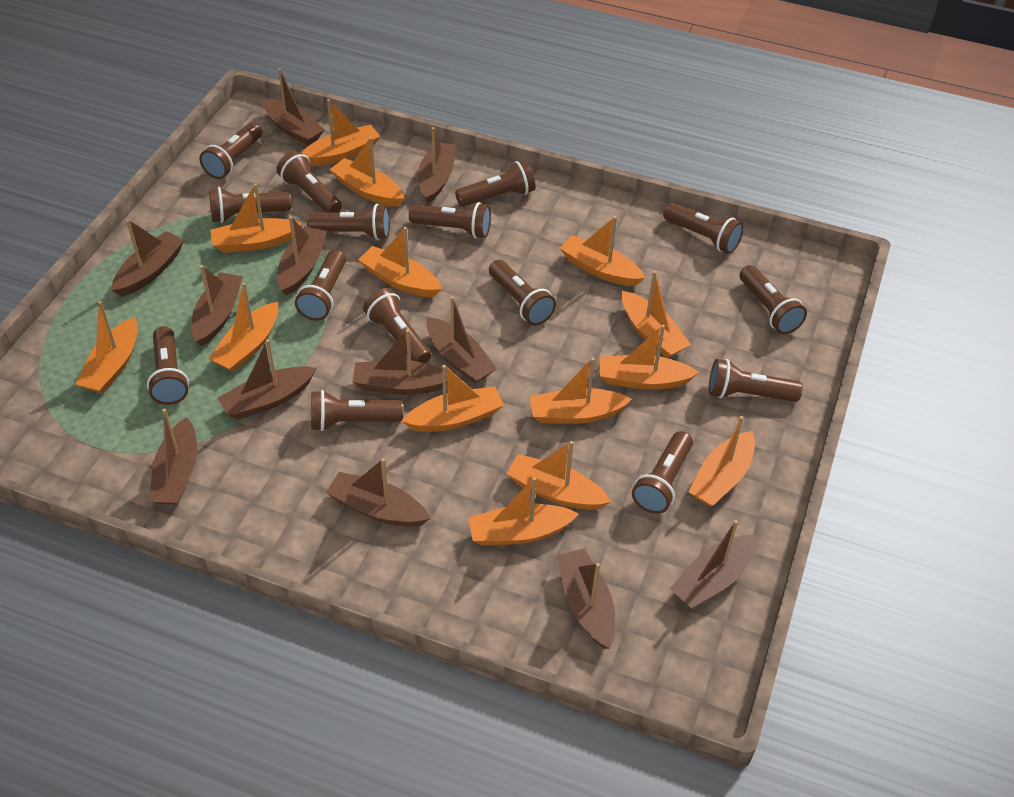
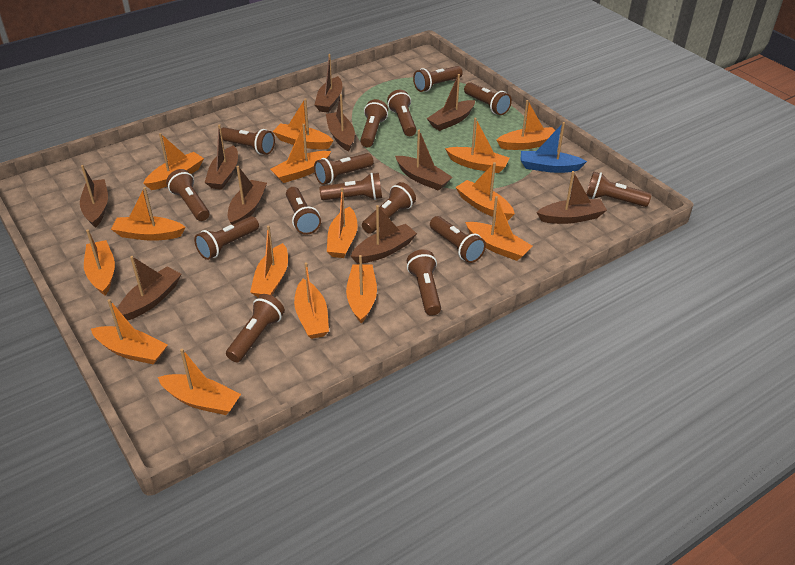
blue boat: none = 0 -> [520,122,587,173] = 1
brown boat: [112,219,184,297] [149,408,197,505] [191,265,243,346] [218,339,316,419] [262,68,325,146] [278,216,327,295] [326,458,431,527] [352,329,447,395] [418,127,455,204] [426,296,497,384] [557,549,615,649] [670,520,757,608] = 12 -> [80,165,108,228] [117,256,181,321] [205,124,238,190] [228,166,267,224] [314,54,342,113] [326,94,355,151] [350,205,417,263] [395,130,453,191] [427,74,475,131] [536,171,607,224] = 10
orange boat: [75,301,138,394] [209,282,279,372] [210,183,303,253] [301,99,381,166] [330,137,405,207] [358,227,442,297] [402,365,504,432] [468,477,579,546] [507,441,611,510] [530,357,632,424] [560,216,645,286] [599,325,699,390] [622,271,691,358] [689,416,755,507] = 14 -> [84,230,115,296] [91,299,168,365] [111,187,185,241] [143,133,204,190] [158,349,241,415] [250,226,288,297] [270,124,331,183] [273,98,333,150] [294,262,329,339] [327,188,358,258] [346,255,377,323] [445,118,510,173] [455,162,515,220] [465,196,532,261] [496,100,555,150] = 15

